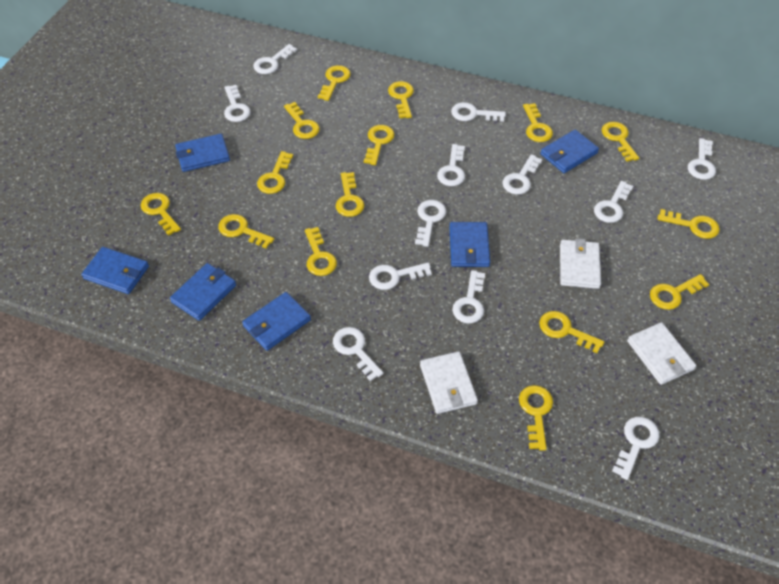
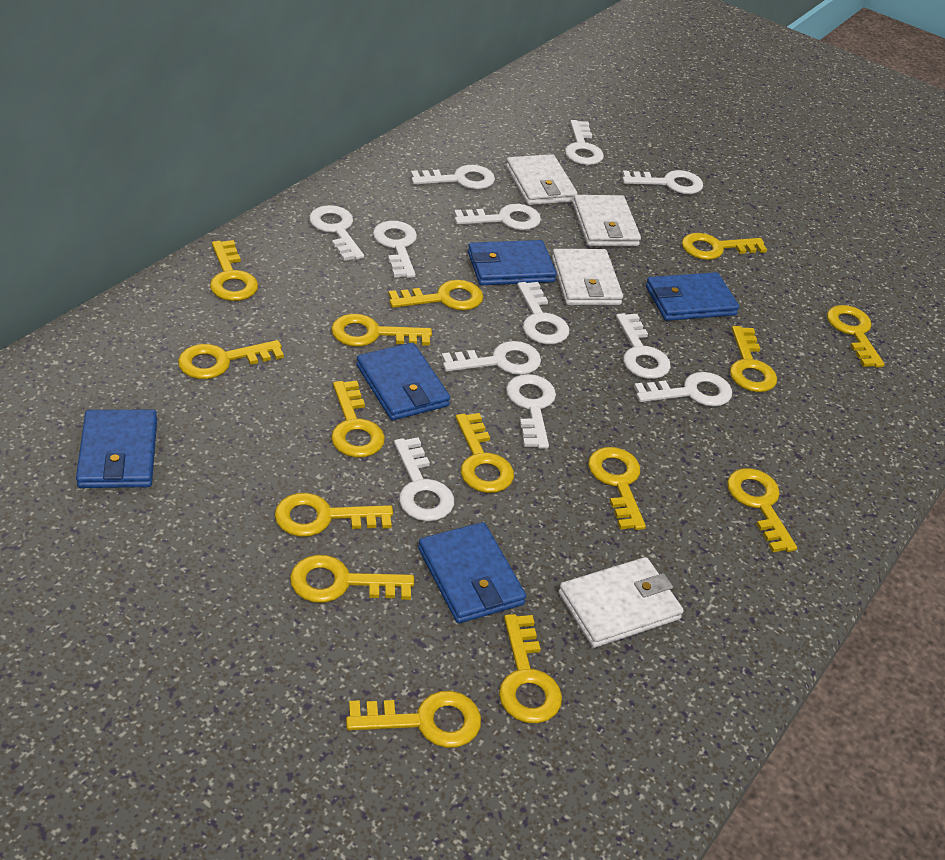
blue wallet: [81,247,149,294] [170,263,236,321] [175,134,230,172] [242,292,311,351] [449,222,490,267] [540,130,599,173] = 6 -> [76,410,157,488] [356,343,450,421] [418,522,526,623] [468,240,557,285] [646,272,739,321] = 5
white wallet: [420,352,478,414] [560,238,601,289] [627,322,696,385] = 3 -> [506,154,577,205] [552,249,623,305] [558,557,684,648] [573,195,641,246] = 4

